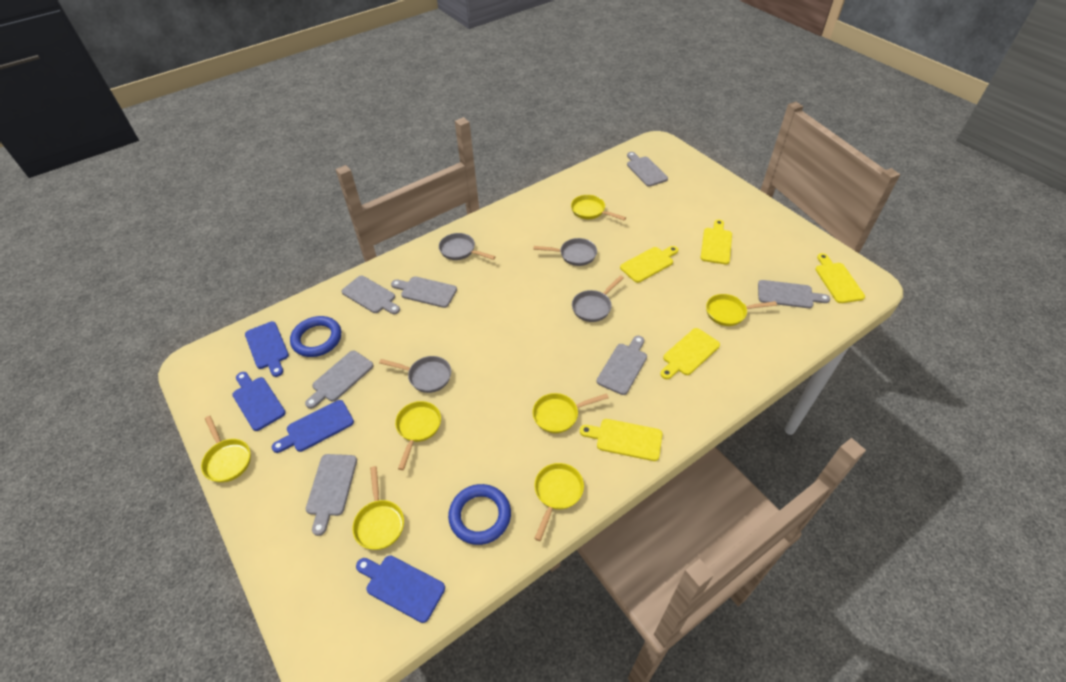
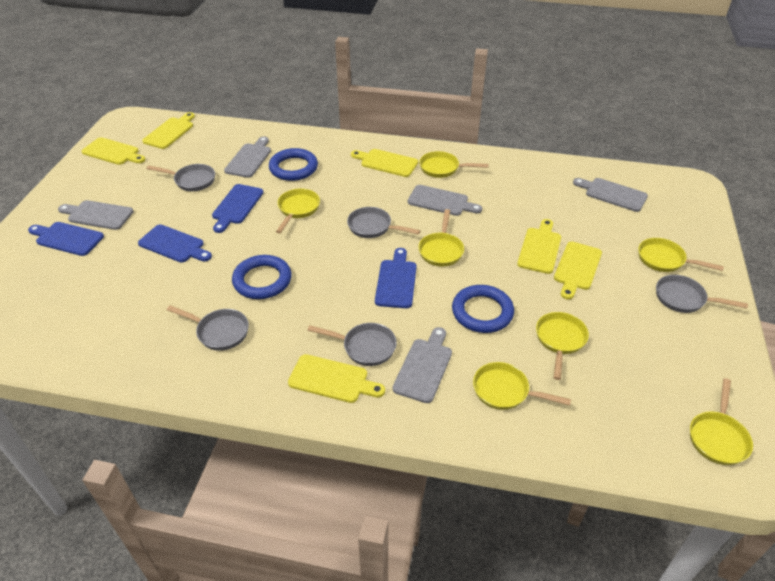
blue ring: [290,316,341,357] [448,484,511,545] = 2 -> [232,255,291,299] [269,148,318,181] [452,285,514,333] = 3
grey cutting board: [305,351,374,409] [306,454,357,536] [342,276,400,314] [391,276,457,308] [597,336,647,395] [627,152,668,187] [758,280,830,308] = 7 -> [58,200,134,230] [224,137,271,178] [393,327,452,403] [408,185,482,216] [573,178,648,212] = 5
grey pan: [379,356,451,393] [439,233,496,260] [533,238,597,266] [572,275,624,322] = 4 -> [147,164,215,191] [167,305,249,351] [307,323,397,366] [347,207,420,238] [656,275,748,313] = 5
yellow cutting board: [580,419,662,461] [620,246,678,283] [660,328,720,379] [701,220,732,265] [815,253,865,303] = 5 -> [82,137,145,165] [142,112,195,149] [288,354,385,403] [351,149,418,177] [517,219,561,274] [554,241,602,300] = 6

